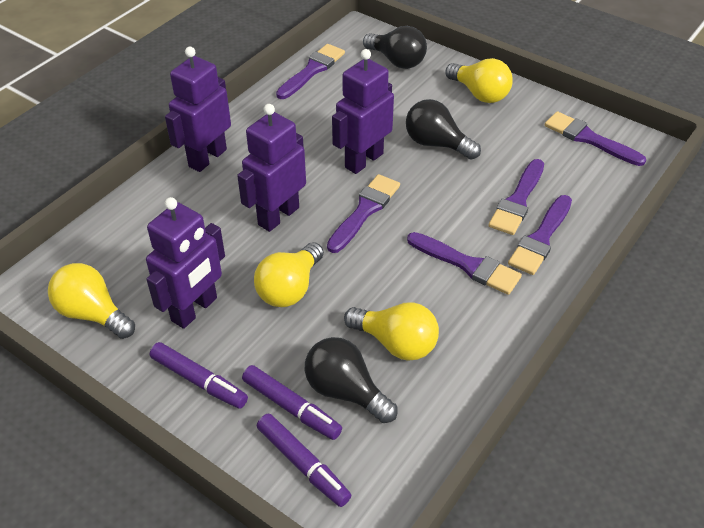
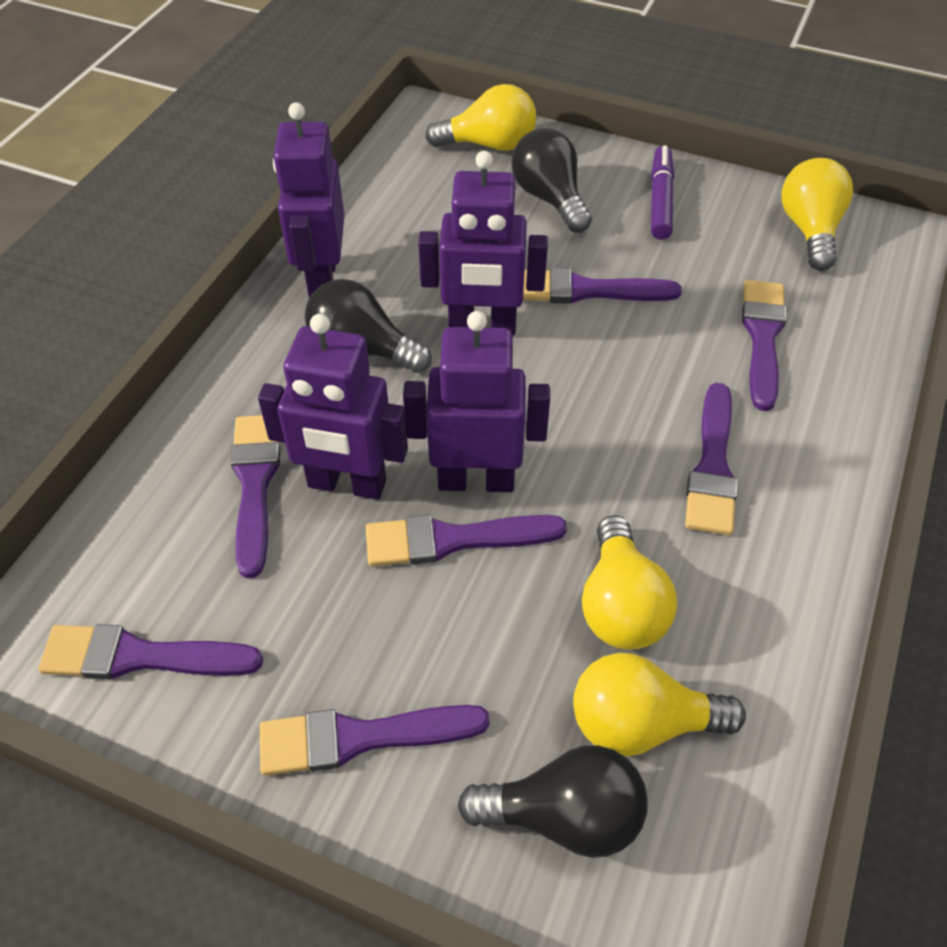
purple brush: [276,44,345,99] [327,174,400,253] [407,232,522,295] [489,159,544,235] [508,195,572,275] [545,111,646,166] = 6 -> [38,624,263,679] [230,415,280,578] [260,705,490,776] [366,515,567,566] [523,268,682,304] [685,383,738,535] [742,280,787,411] = 7
purple marker: [150,342,248,409] [242,365,342,440] [257,414,351,507] = 3 -> [651,145,674,240] = 1

